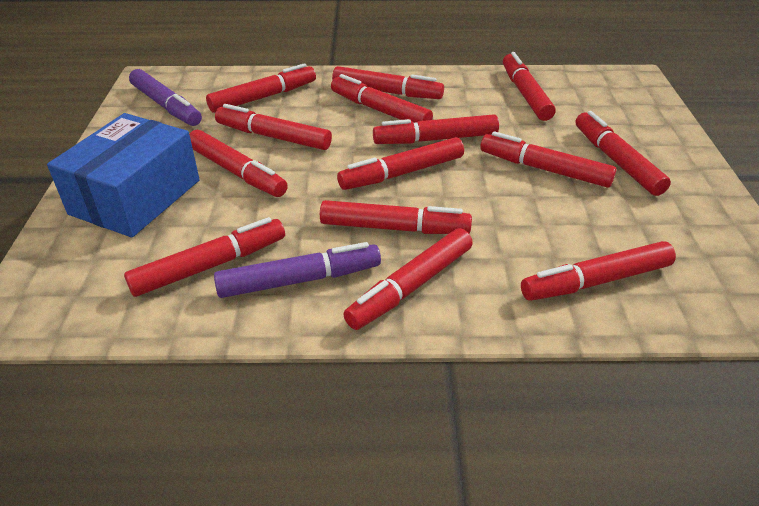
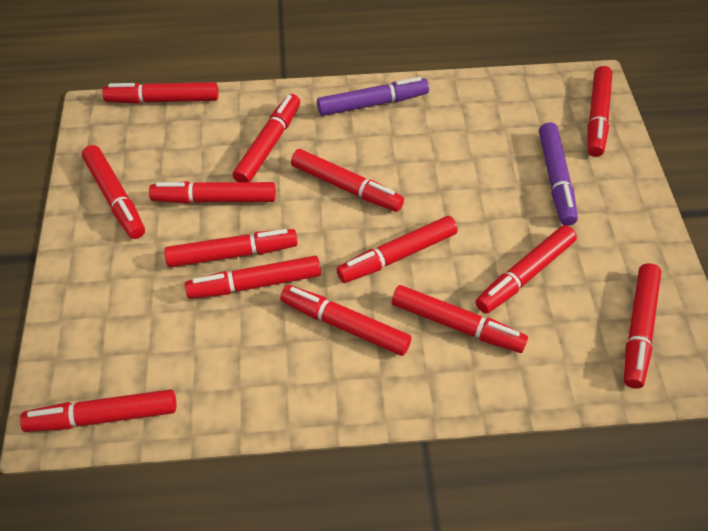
blue box: [47,113,200,237] = 1 -> none = 0

